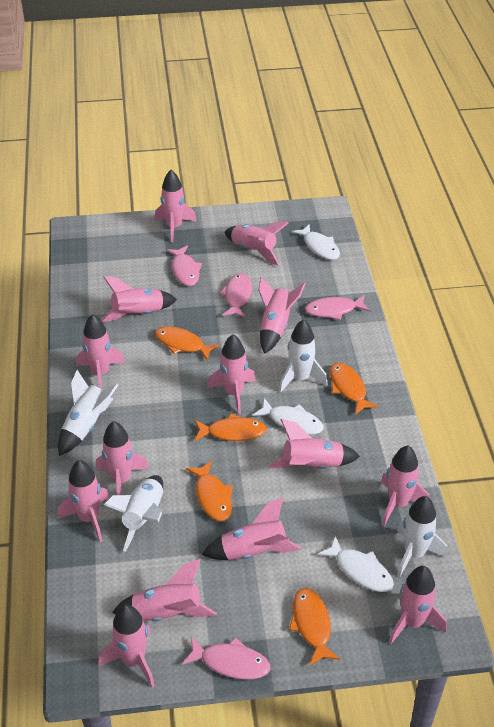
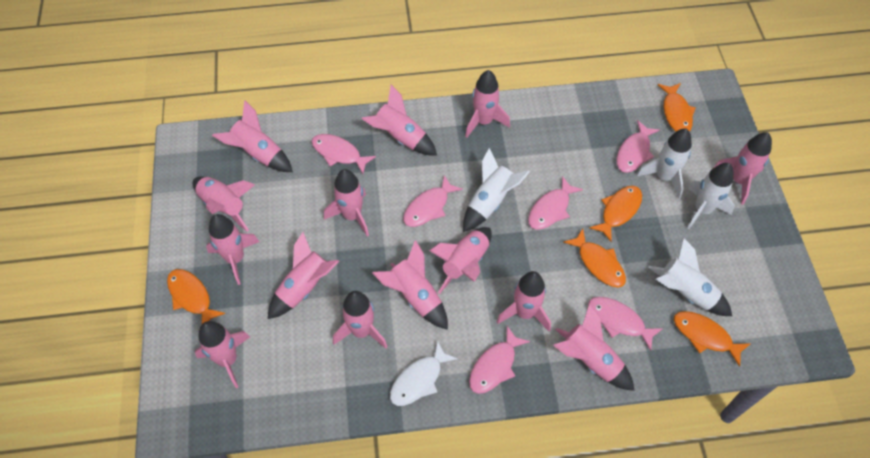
pink fish: [166,246,202,286] [182,636,271,679] [219,273,252,318] [305,295,370,320] = 4 -> [311,134,376,174] [403,175,463,227] [469,326,530,394] [528,176,583,230] [588,297,663,351] [616,120,660,173] = 6
white fish: [252,398,324,435] [292,224,340,260] [317,536,394,592] = 3 -> [390,340,458,406] = 1

